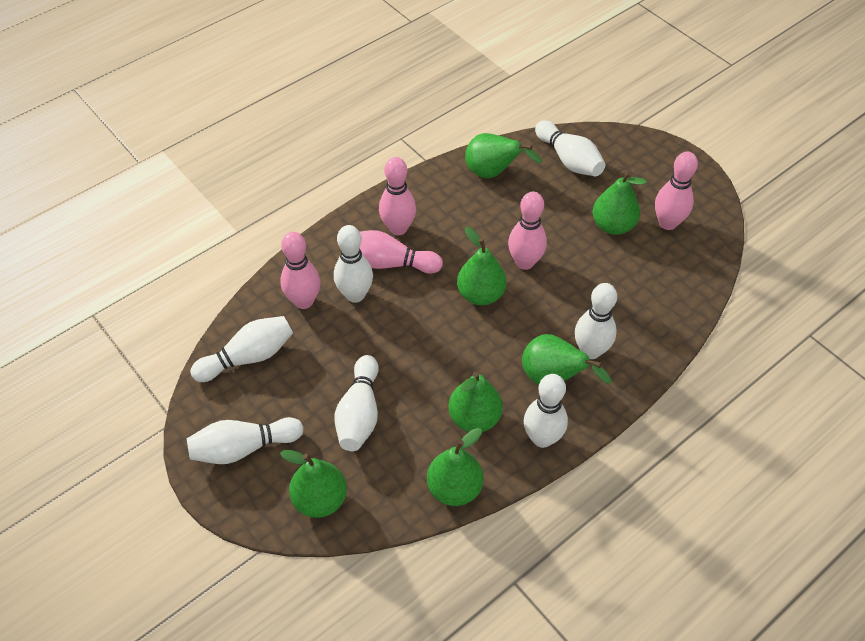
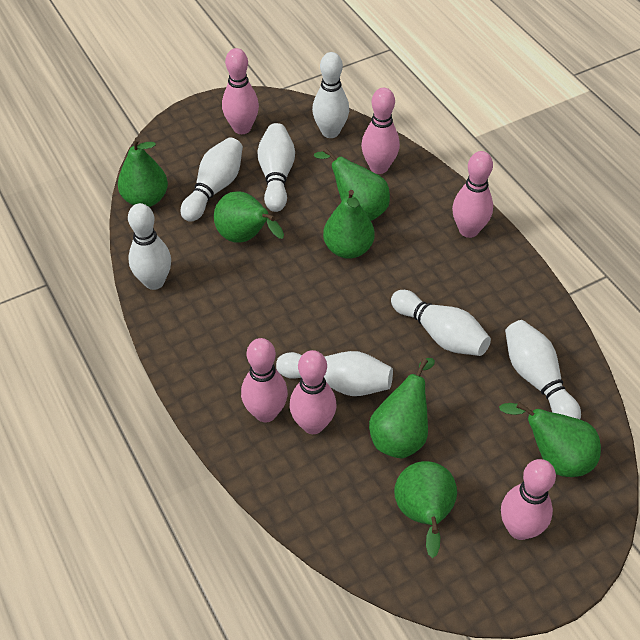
pink bowling pin: [280,232,320,309] [360,230,443,274] [379,157,416,235] [508,192,547,270] [655,151,698,230] = 5 -> [222,48,259,134] [241,338,288,422] [290,350,336,434] [361,88,400,174] [452,151,493,238] [501,459,556,540] = 6

